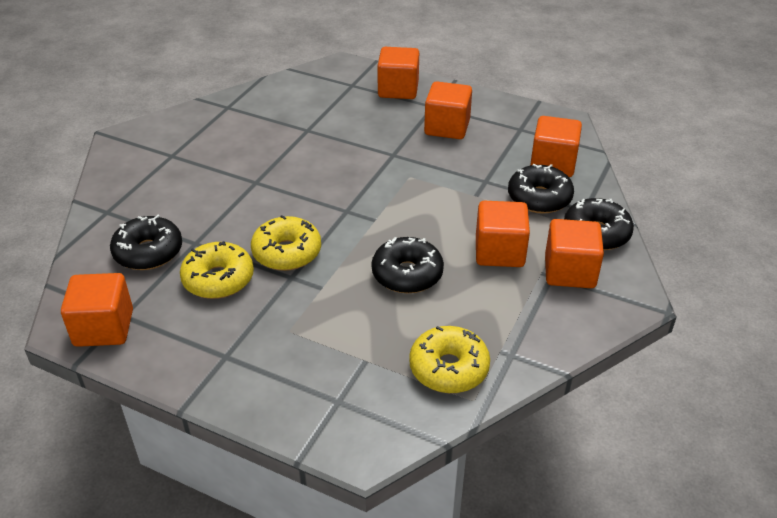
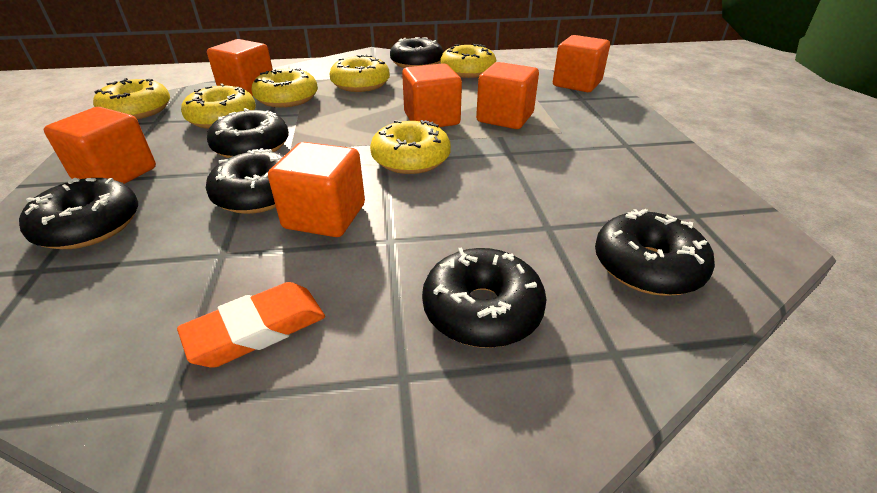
black donut: [110,215,182,270] [371,237,444,293] [508,164,574,214] [564,198,634,250] = 4 -> [19,178,138,249] [206,148,285,214] [207,108,289,158] [390,37,444,68] [422,247,546,348] [595,209,715,296] = 6
orange eraser: none = 0 -> [177,282,325,368] = 1
yellow donut: [180,241,254,299] [251,215,321,271] [409,326,490,393] = 3 -> [93,78,170,119] [181,83,256,129] [252,68,318,108] [329,54,390,92] [370,120,451,174] [440,44,496,78] = 6

